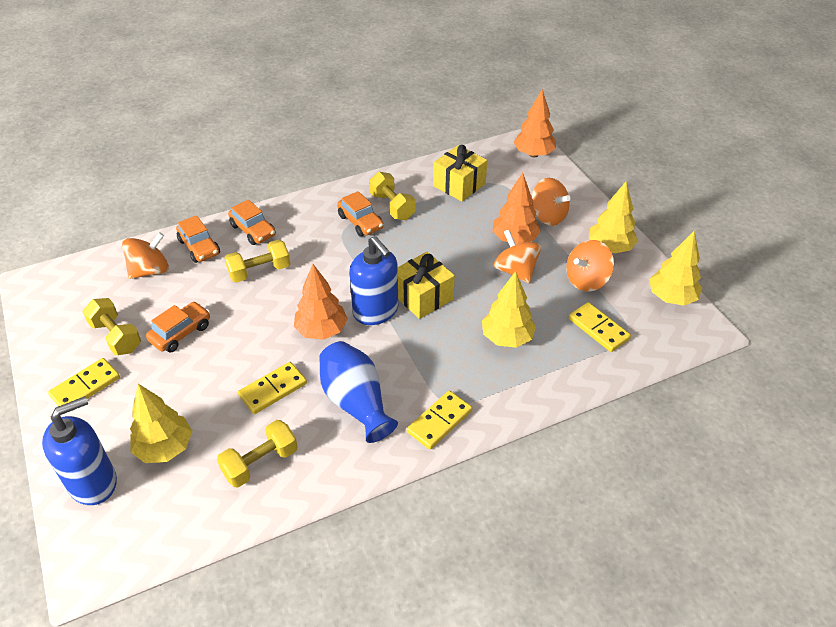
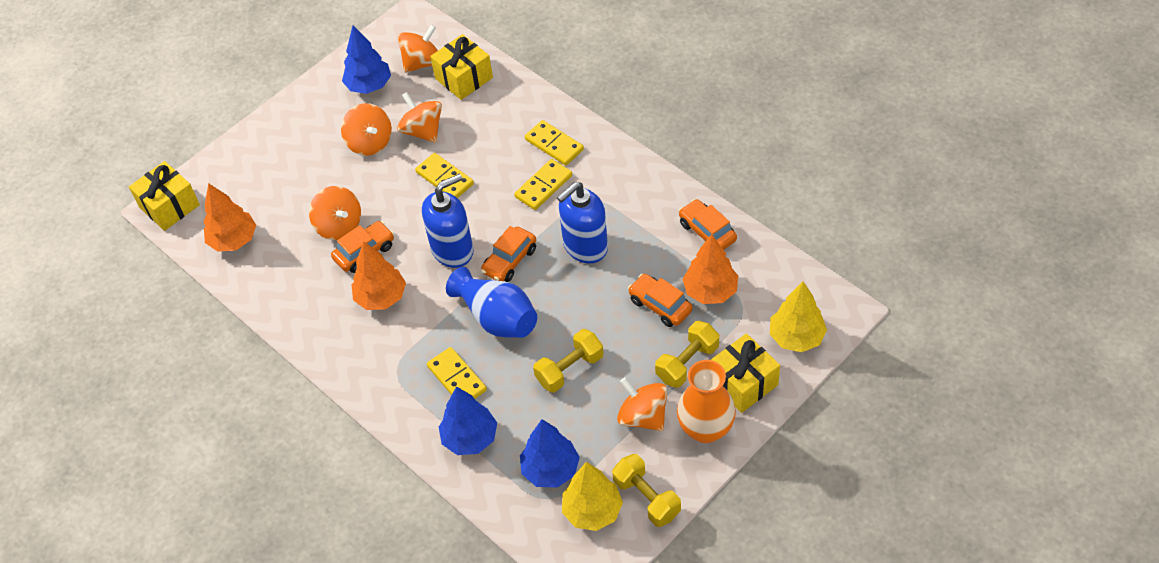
blue tree: none = 0 -> [342,26,391,94] [439,386,497,455] [520,419,580,488] = 3
orange spinning top: [122,232,169,279] [494,230,541,283] [532,178,571,226] [566,240,614,291] = 4 -> [309,186,361,240] [341,103,392,156] [397,92,442,143] [398,24,438,73] [617,377,668,431] = 5
orange vase: none = 0 -> [677,360,736,443] = 1
yellow dumbbell: [83,298,141,355] [217,420,298,487] [224,239,290,283] [369,172,416,220] = 4 -> [533,329,604,393] [612,454,681,527] [655,321,719,388] = 3
yellow gift: [398,252,455,319] [433,145,487,202] = 2 -> [129,161,200,231] [430,34,493,100] [711,333,780,413] = 3
yellow tree: [130,384,192,463] [482,271,536,348] [589,181,638,253] [649,231,702,306] = 4 -> [562,462,623,531] [770,282,827,353] = 2

